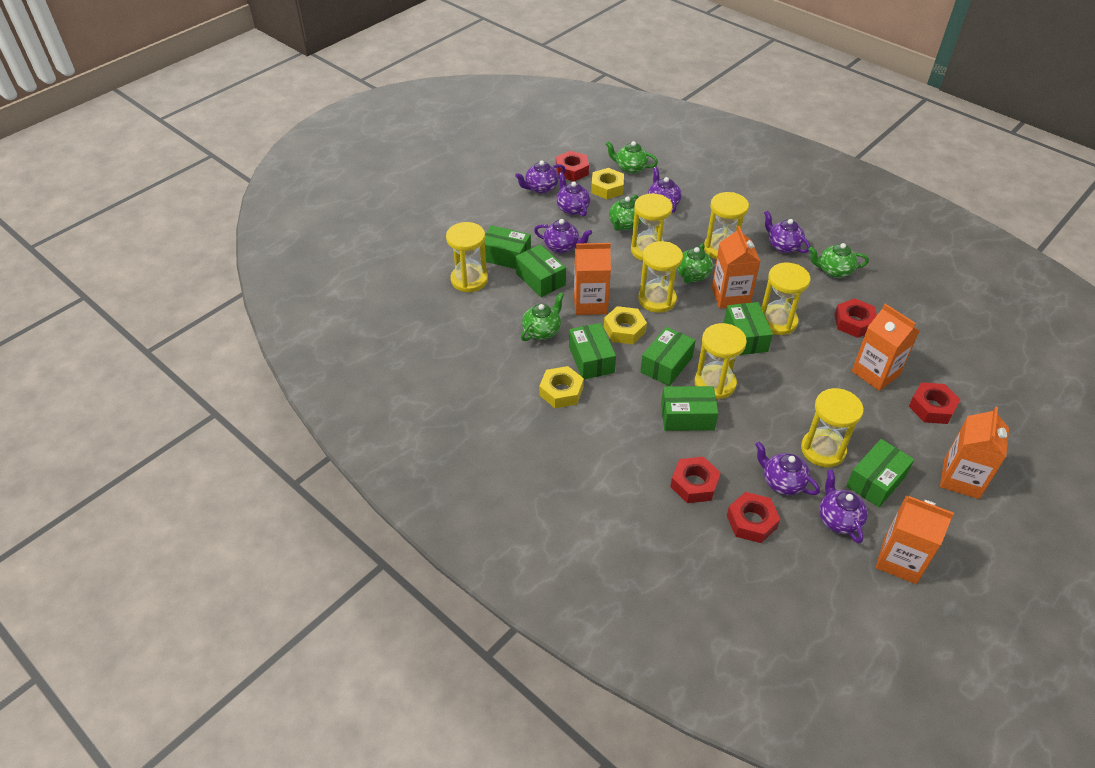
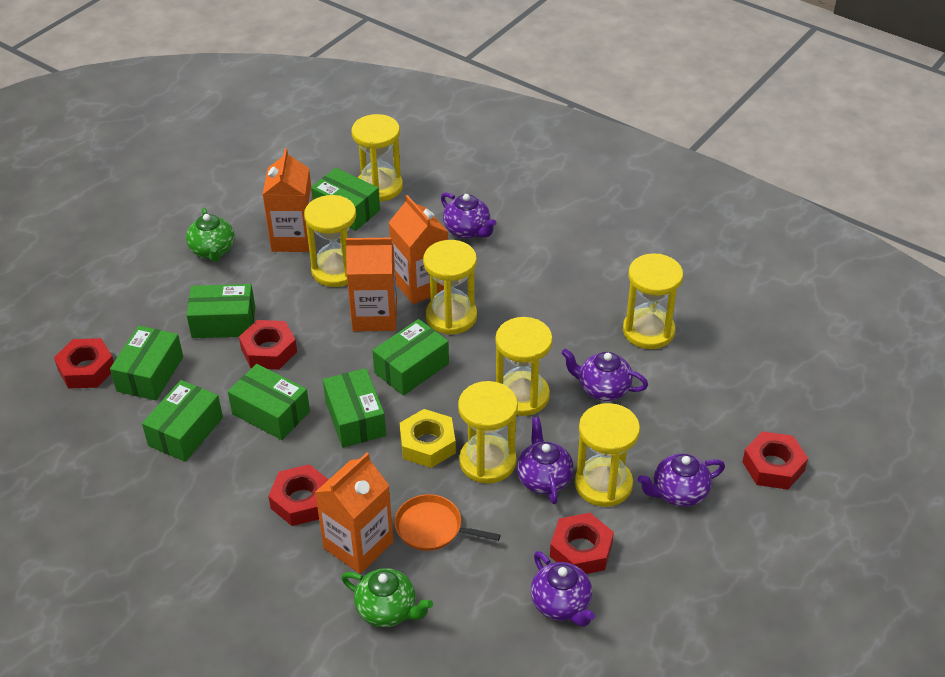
green teapot: [521,292,564,341] [606,141,658,174] [609,194,642,231] [676,243,713,284] [808,243,869,278] = 5 -> [186,208,235,262] [341,568,433,627] = 2
orange carton: [574,243,611,315] [712,226,761,309] [852,304,919,391] [876,496,954,584] [940,407,1009,499] = 5 -> [262,148,315,252] [315,453,394,574] [346,238,397,331] [389,195,448,304] = 4
orange pan: none = 0 -> [394,494,501,551] = 1
purple teapot: [515,160,566,194] [534,219,592,253] [556,172,590,217] [648,167,682,213] [755,441,820,495] [764,210,810,253] [819,469,868,543] = 7 -> [441,192,496,239] [517,417,574,504] [531,551,595,627] [561,349,648,401] [637,454,725,507] = 5
yellow nut: [539,366,584,408] [591,168,624,199] [604,306,647,344] = 3 -> [399,409,456,468] = 1

